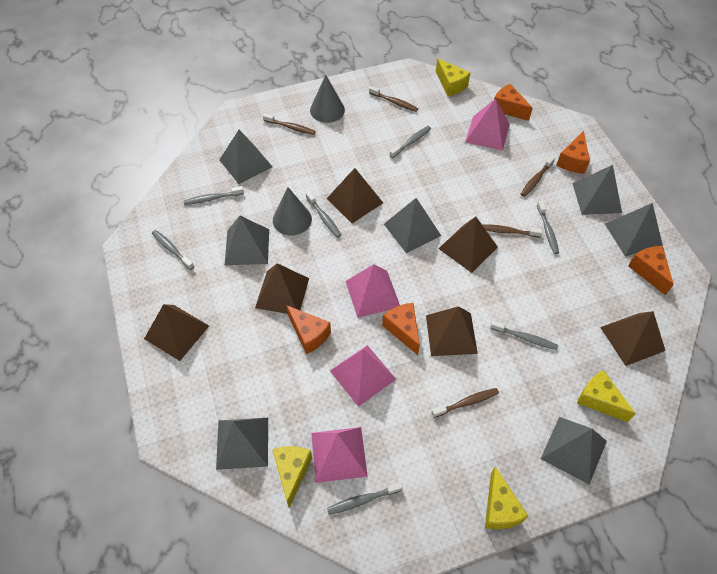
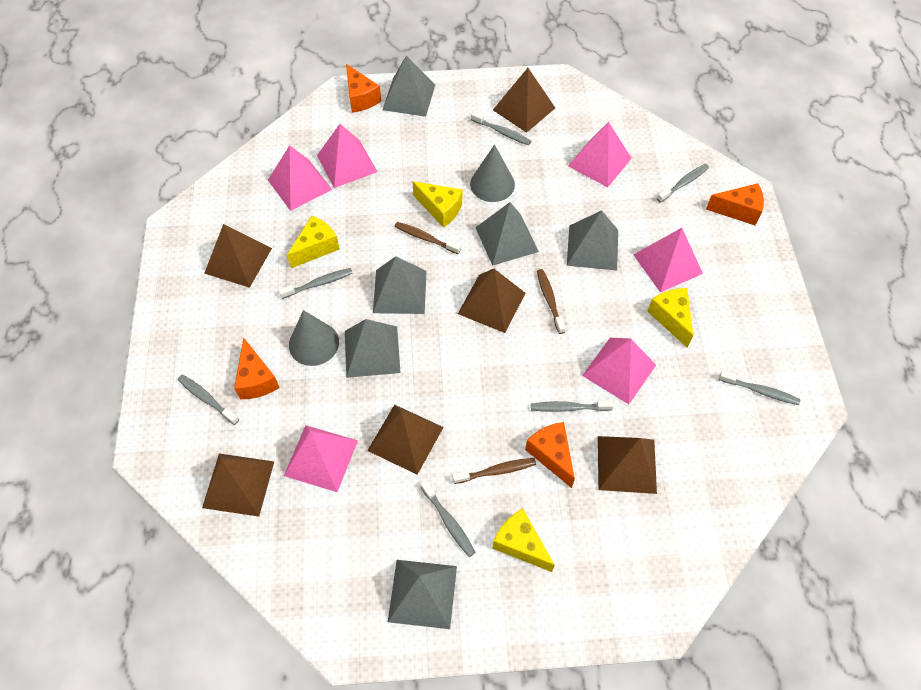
brown toothbrush: [263,113,316,135] [369,86,418,112] [432,388,499,418] [482,224,543,238] [521,155,555,197] = 5 -> [395,222,461,254] [452,458,536,484] [537,269,566,334] = 3
grey pyramid: [216,418,268,470] [220,130,273,184] [225,216,269,265] [384,198,441,253] [541,417,607,485] [572,165,622,215] [605,203,663,256] = 7 -> [345,319,400,378] [373,256,427,314] [383,56,435,117] [388,560,457,629] [475,202,539,266] [567,210,618,271] = 6
orange cheese: [286,305,331,354] [382,303,420,355] [494,84,533,121] [556,131,590,174] [628,246,674,295] = 5 -> [234,337,280,399] [346,64,381,113] [525,422,575,488] [706,183,764,225] = 4
pink pyramid: [311,427,368,483] [330,345,396,407] [345,264,400,318] [465,98,510,151] = 4 -> [268,145,332,211] [284,425,358,492] [317,124,378,188] [568,122,632,187] [582,338,656,404] [634,228,703,292] = 6

